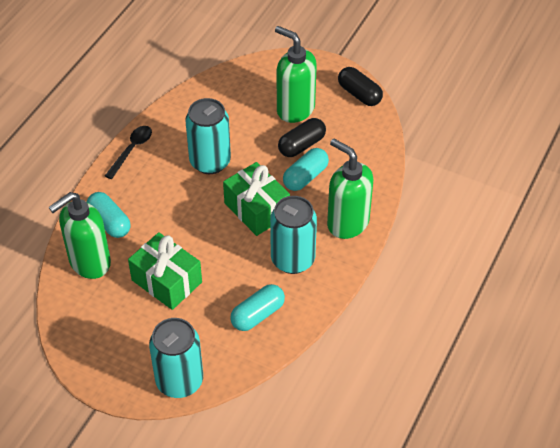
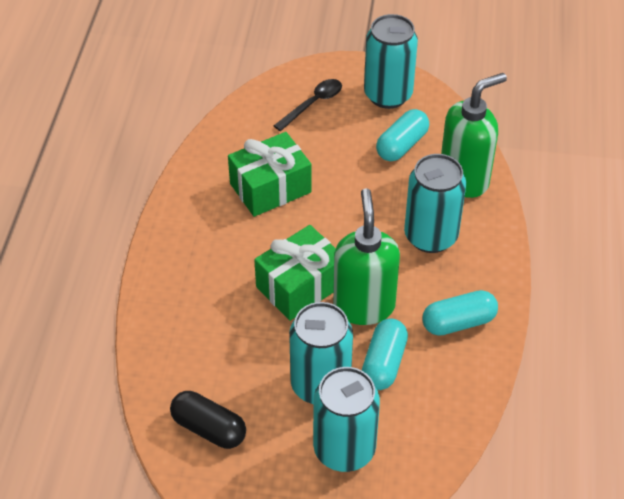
black capsule: [278,118,326,157] [338,67,383,106] = 2 -> [170,391,246,449] = 1
green soap dispenser: [48,192,111,279] [275,26,317,123] [327,139,373,239] = 3 -> [333,188,400,325] [441,73,507,198] = 2
turquoise can: [149,318,203,398] [186,98,231,174] [270,196,317,274] = 3 -> [289,302,353,404] [313,367,380,472] [364,14,418,109] [404,154,466,253] = 4

